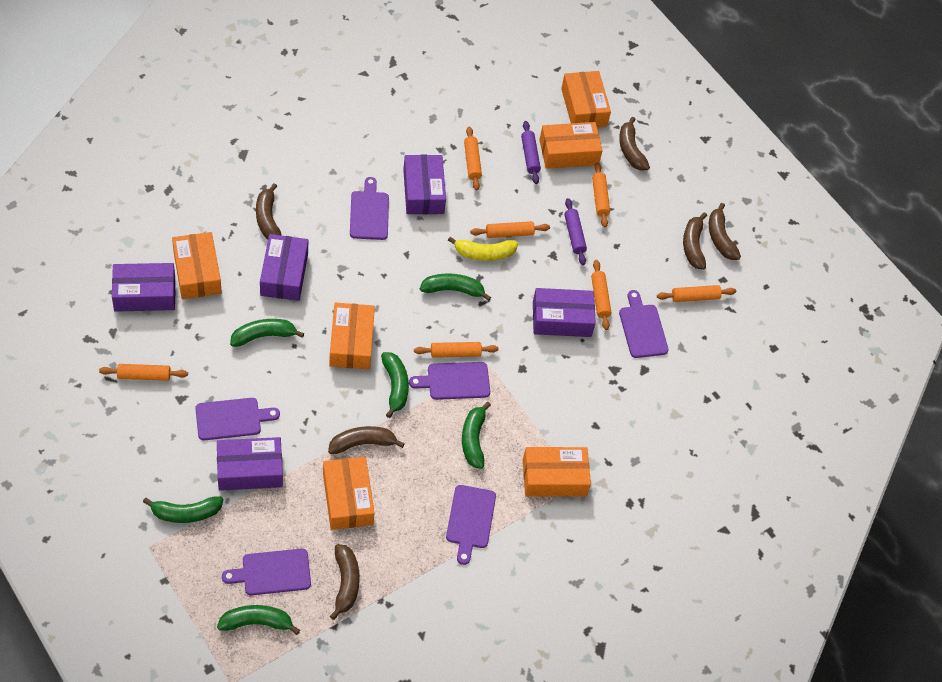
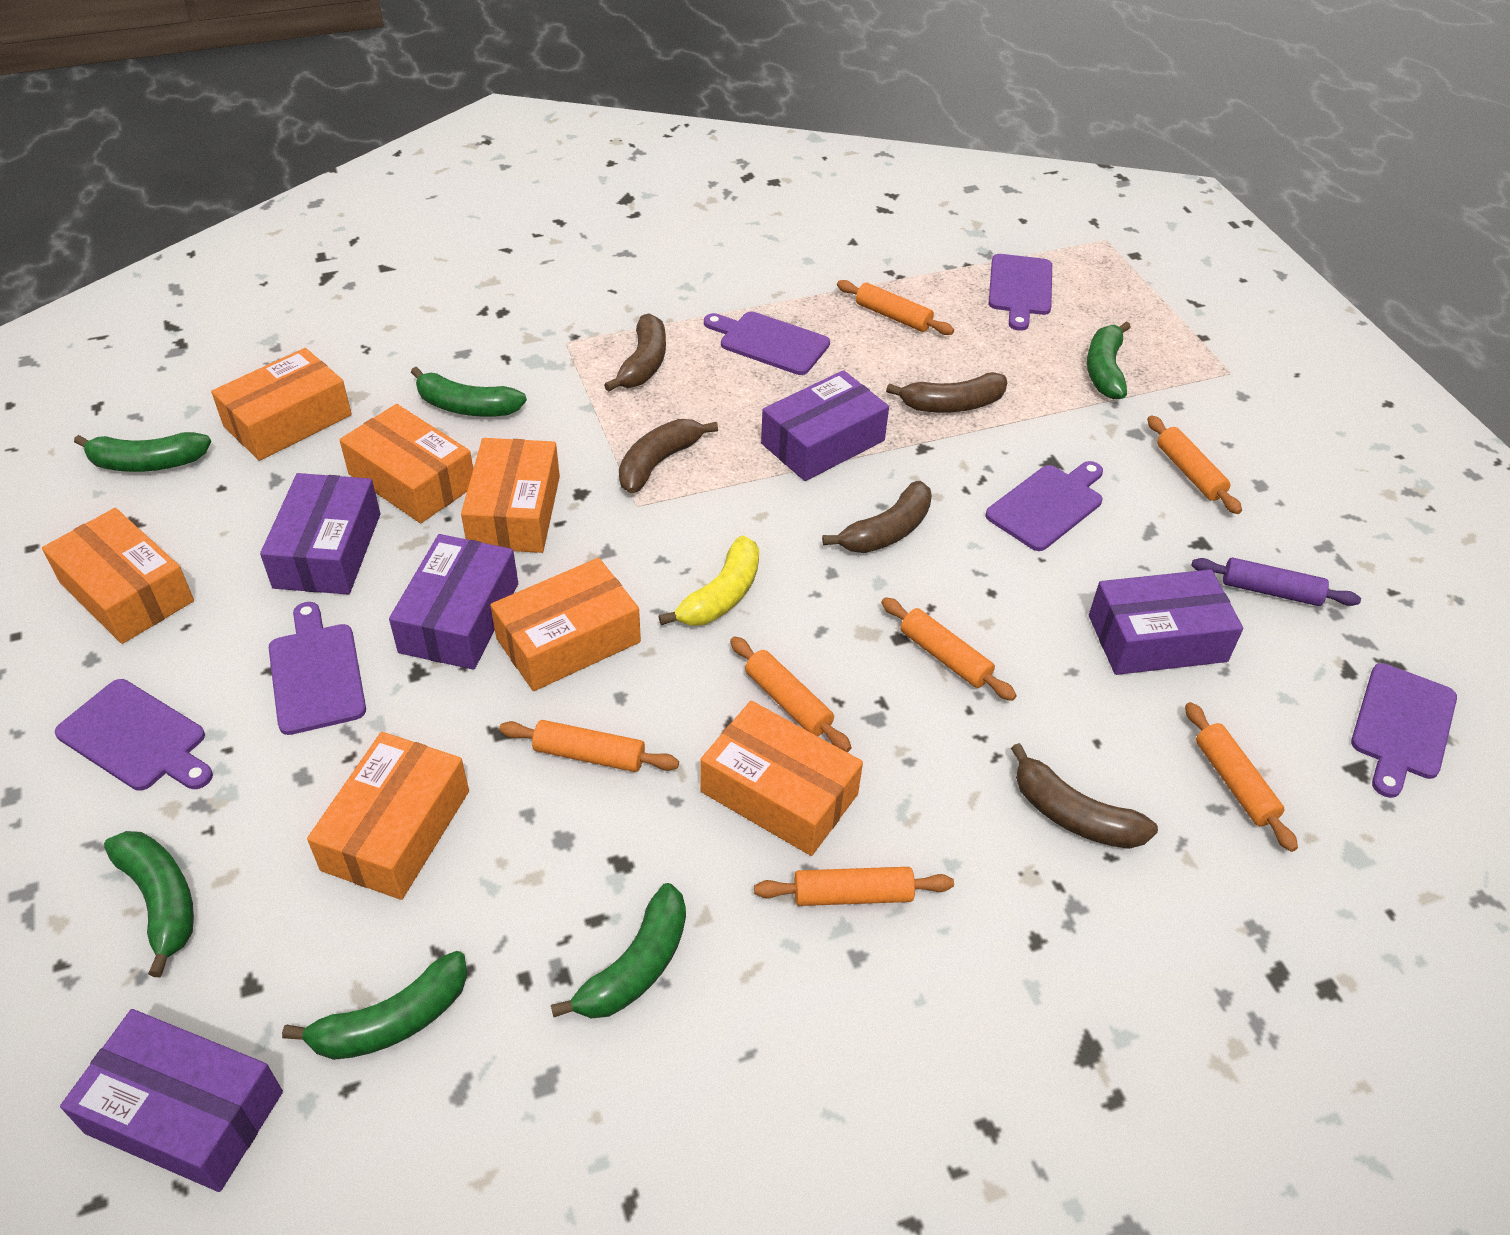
brown banana: [256,183,282,239] [328,426,405,454] [330,544,360,620] [619,117,650,171] [683,212,707,270] [709,203,741,260] = 6 -> [604,313,666,392] [619,419,718,493] [822,481,932,553] [886,372,1007,413] [1011,743,1158,849] = 5
orange box: [172,232,222,299] [323,457,375,530] [329,303,375,369] [523,447,591,497] [539,122,603,169] [561,71,611,127] = 6 -> [42,508,194,644] [211,348,352,461] [307,732,469,900] [339,404,473,523] [461,438,560,553] [490,558,641,691] [700,701,863,856] = 7
purple rolling pin: [521,121,541,184] [564,198,587,265] = 2 -> [1191,557,1361,606] = 1

